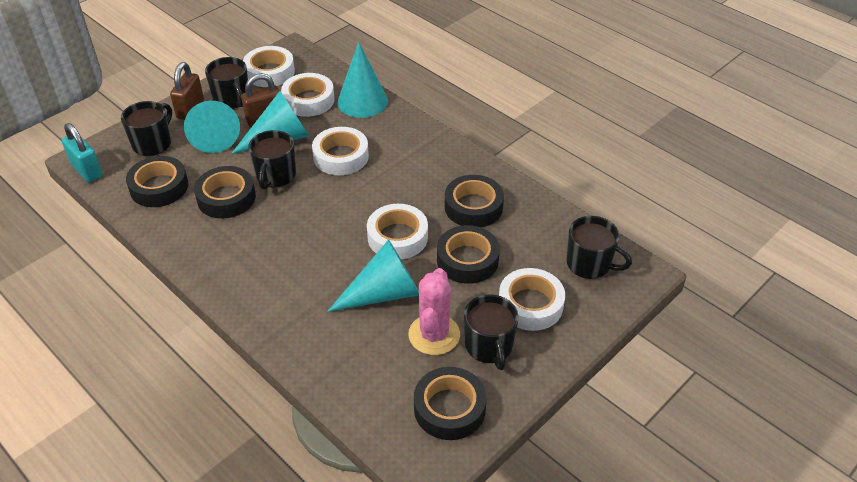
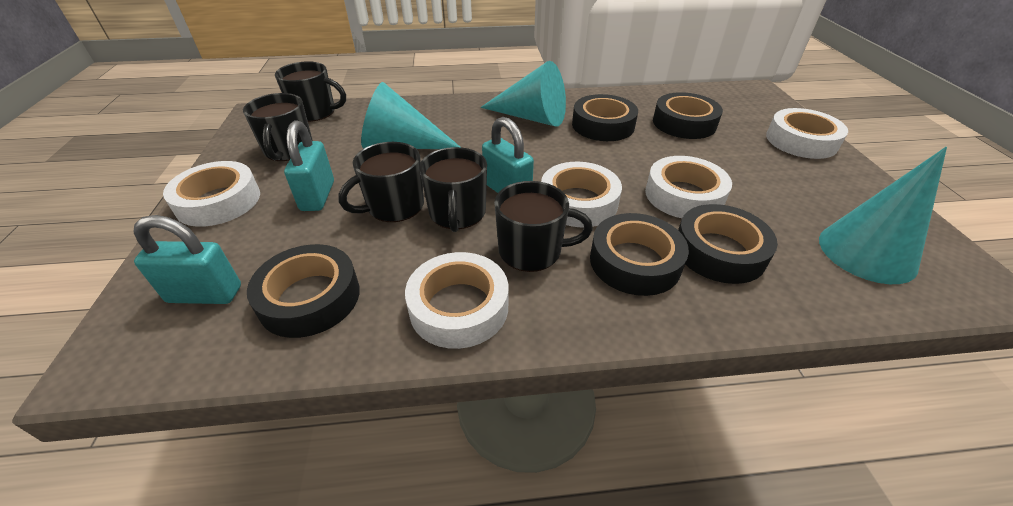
brown padlock: [170,62,204,120] [241,73,279,127] = 2 -> none = 0
pink cactus: [408,268,460,355] = 1 -> none = 0
turquoise cone: [184,101,240,153] [231,91,310,154] [327,239,419,312] [337,42,388,118] = 4 -> [361,82,460,149] [480,61,566,127] [819,147,947,284] = 3
turquoise padlock: [62,123,103,182] = 1 -> [133,215,241,304] [284,121,334,211] [482,117,534,193] = 3

